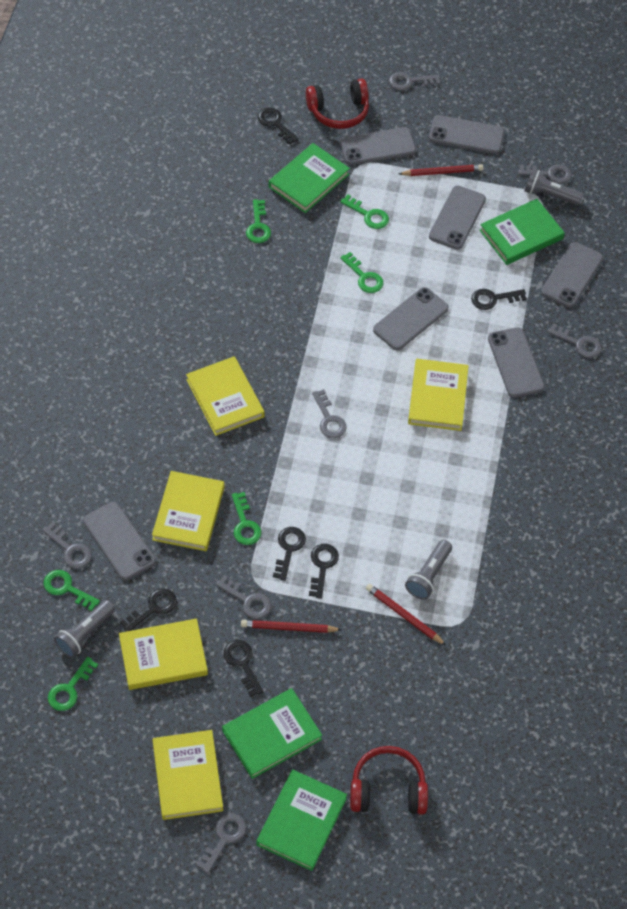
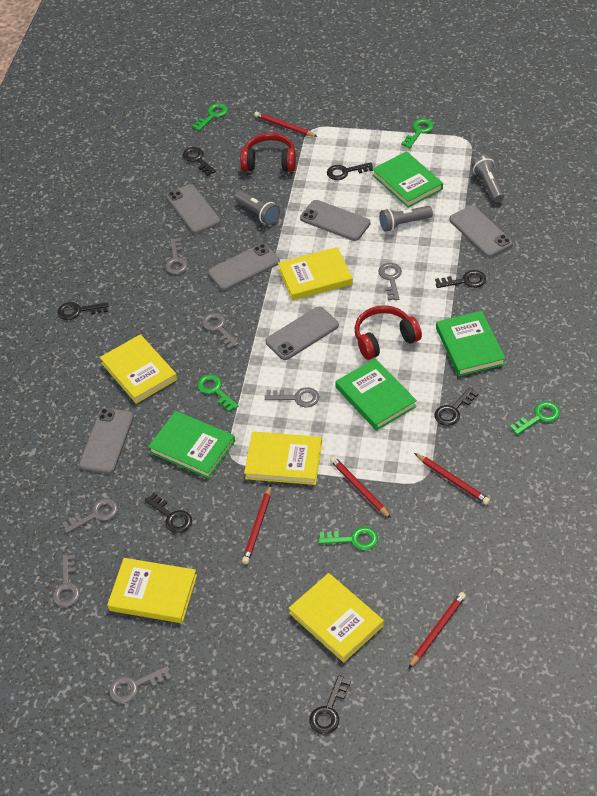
black key: [120,588,177,632] [224,640,263,697] [258,108,299,145] [273,527,306,581] [309,544,339,599] [471,289,527,310] = 6 -> [57,302,108,320] [145,493,192,533] [183,147,216,176] [309,675,351,734] [327,162,373,180] [434,387,479,426] [435,270,486,288] = 7
green key: [44,570,100,611] [48,657,98,711] [232,492,261,545] [246,199,271,243] [340,195,389,229] [340,252,383,293] = 6 -> [192,103,228,131] [197,374,239,412] [318,527,378,550] [401,119,434,148] [510,401,560,435] = 5
grey phone: [83,502,156,580] [340,127,416,165] [373,287,449,350] [429,115,504,154] [429,186,486,250] [488,327,545,398] [541,242,603,308] = 7 -> [79,408,134,474] [166,184,220,234] [208,244,280,291] [265,307,339,360] [300,200,370,241] [449,206,513,257] = 6
red pencil: [241,620,342,633] [366,584,446,645] [398,164,484,176] = 3 -> [242,485,271,564] [254,112,318,137] [330,456,391,518] [408,592,466,669] [414,453,490,505] = 5

